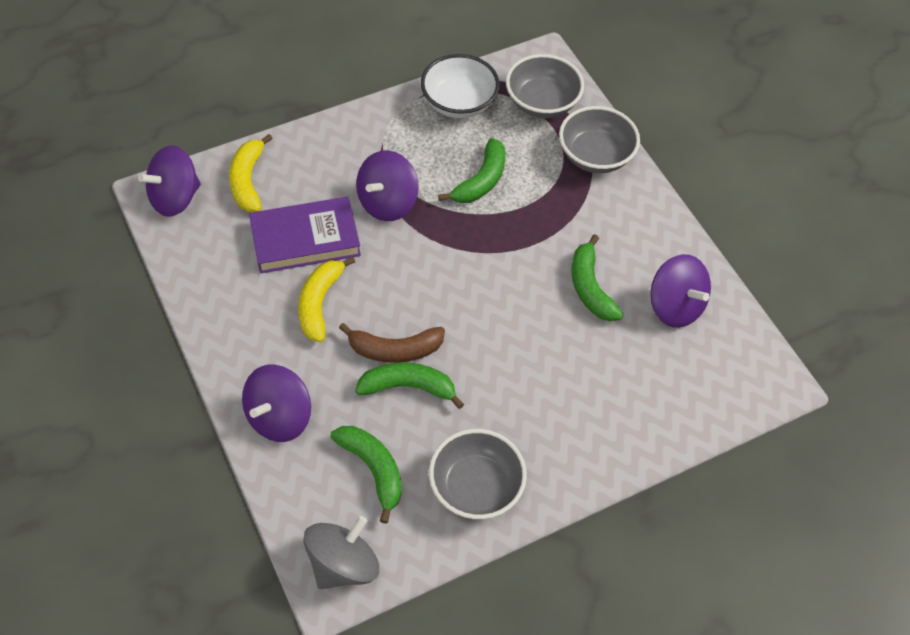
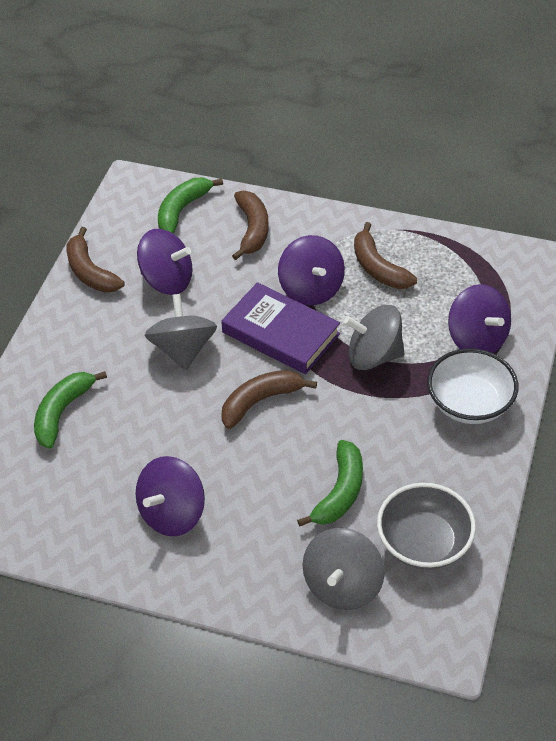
brown banana: [339,323,445,363] = 1 -> [66,227,125,293] [221,370,317,429] [232,191,269,260] [354,222,417,289] = 4
green banana: [330,426,402,524] [355,362,464,409] [438,138,506,203] [571,235,624,321] = 4 -> [34,371,107,449] [158,178,223,234] [297,440,363,527] = 3
grey bowl: [429,429,527,519] [506,54,584,118] [559,106,640,173] = 3 -> [377,483,476,570] = 1
grey spinning top: [303,516,379,589] = 1 -> [145,294,217,370] [302,528,385,610] [344,305,404,370] = 3
yellow banana: [229,134,273,212] [298,256,355,342] = 2 -> none = 0

